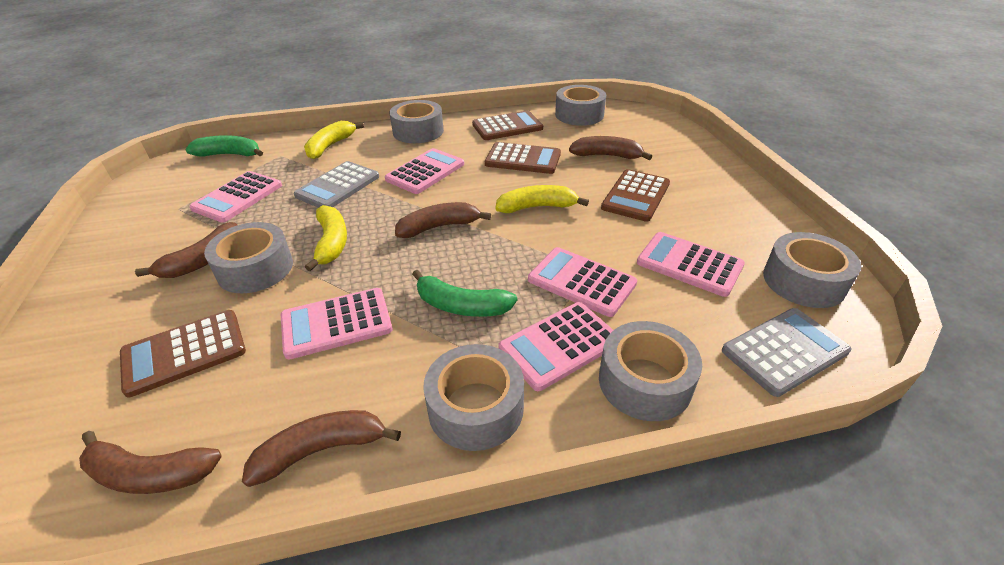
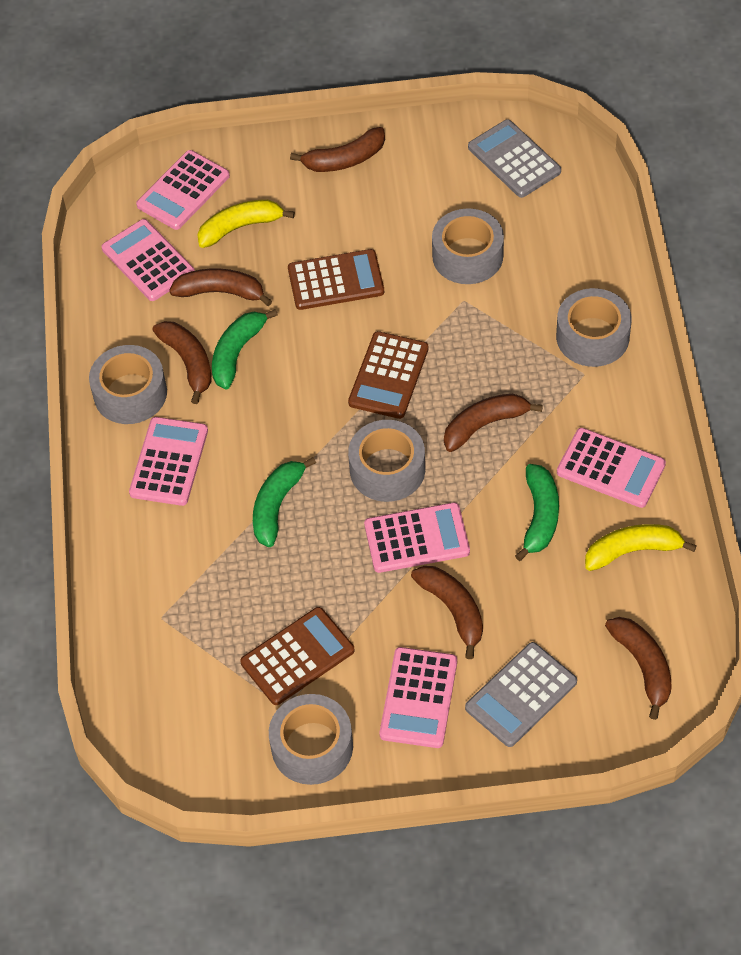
brown banana: [79,431,222,494] [135,222,237,278] [242,410,401,487] [395,202,491,238] [569,136,652,160] = 5 -> [153,321,212,404] [169,268,272,306] [290,127,385,172] [411,566,483,659] [444,394,543,452] [605,617,672,720] = 6
brown calculator: [120,310,246,398] [472,110,543,140] [485,142,561,174] [601,169,670,222] = 4 -> [240,607,355,705] [288,249,384,310] [348,331,429,419] = 3
green banana: [186,135,263,157] [412,270,517,317] = 2 -> [212,309,278,389] [253,457,316,547] [515,464,559,561] = 3
grey tape: [204,222,293,293] [390,100,444,143] [423,344,524,451] [555,85,606,126] [599,321,702,421] [763,232,861,308] = 6 -> [89,345,167,424] [269,694,353,785] [348,420,425,502] [432,208,504,284] [556,288,632,367] = 5
yellow banana: [304,121,364,159] [305,205,347,271] [495,185,589,213] = 3 -> [197,200,295,248] [585,524,697,571] = 2

